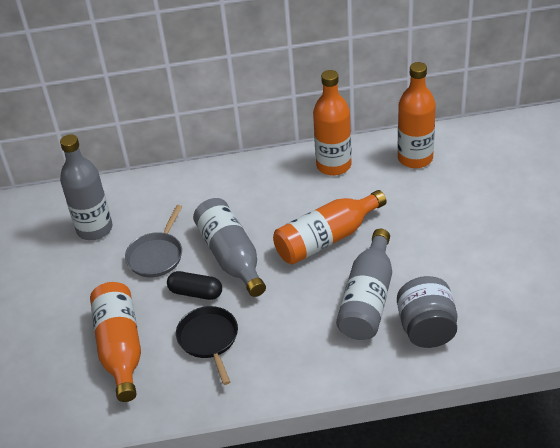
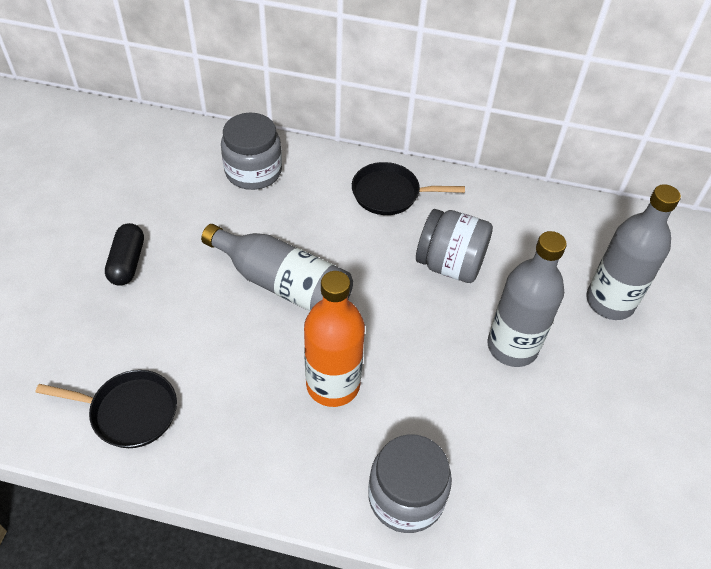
black pan: [176,306,238,385] = 1 -> [36,370,177,448] [352,162,465,215] = 2
grey jar: [397,276,457,348] = 1 -> [221,113,282,190] [368,434,452,533] [416,209,493,283] = 3
grey pan: [125,205,182,277] = 1 -> none = 0
orange bottle: [90,282,141,402] [273,190,387,264] [313,70,352,176] [398,62,436,168] = 4 -> [304,271,365,407] = 1

